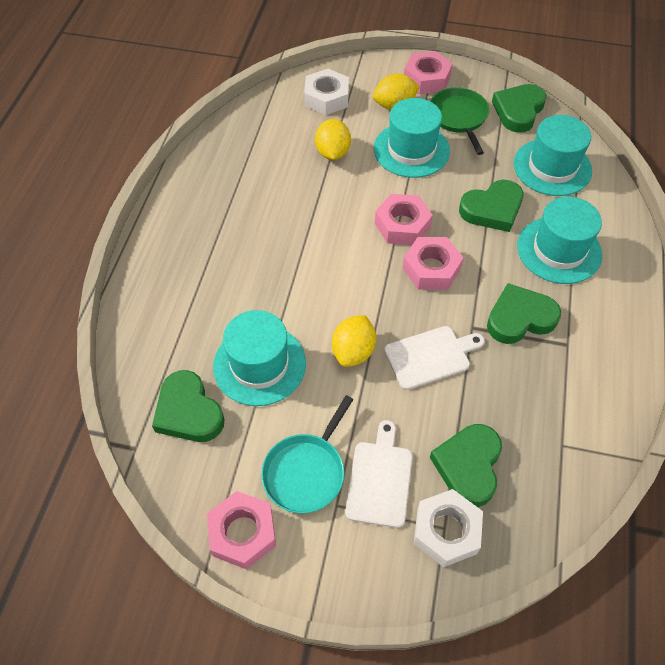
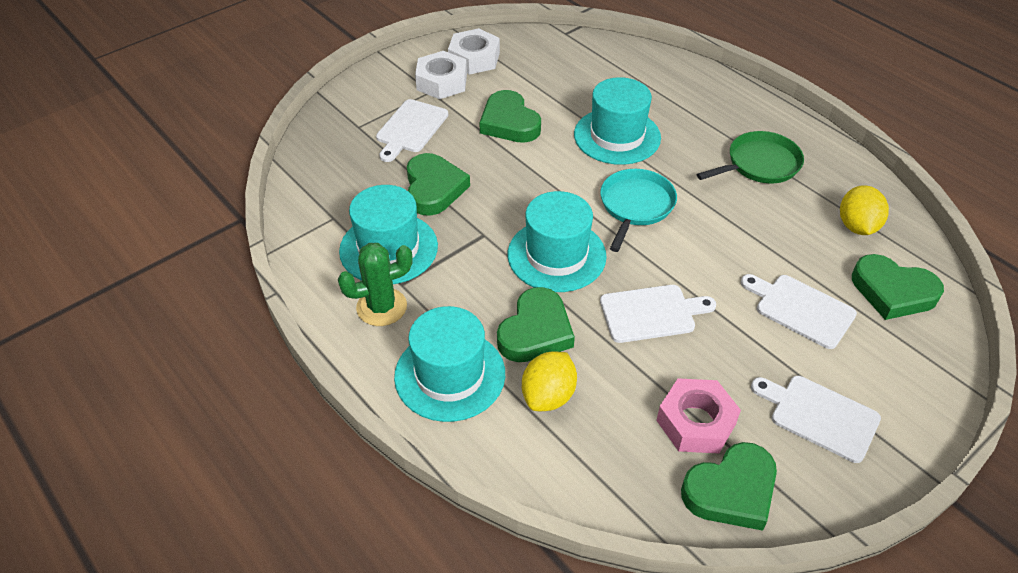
green cactus: none = 0 -> [338,243,413,326] = 1
pink nut: [207,491,276,570] [375,194,433,245] [402,237,464,290] [404,51,453,94] = 4 -> [656,378,741,453] = 1
white cutting board: [345,420,413,528] [384,326,485,390] = 2 -> [376,99,448,162] [600,285,716,343] [741,274,857,349] [751,376,881,463] = 4
yellow lemon: [315,119,351,160] [332,315,376,367] [373,74,420,110] = 3 -> [522,351,577,411] [840,185,889,235] = 2

